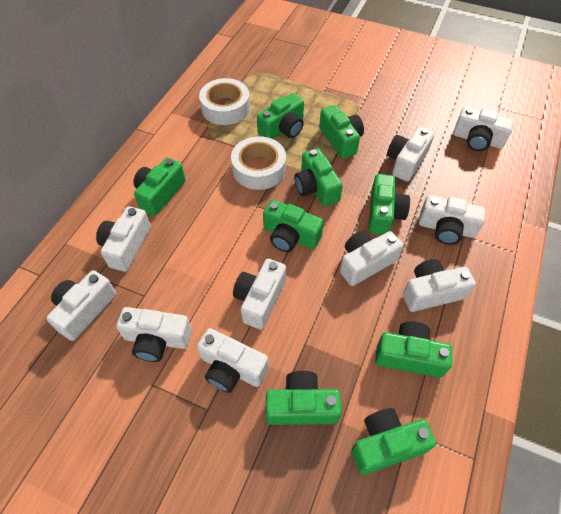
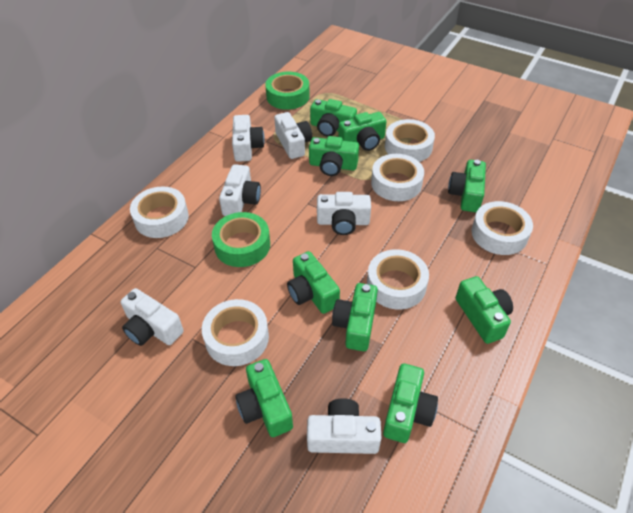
green tape: none = 0 -> [212,212,270,267] [265,72,310,110] = 2
white camera: [46,270,116,341] [96,206,151,272] [116,307,192,362] [197,328,269,393] [233,259,286,329] [340,231,403,286] [387,127,434,181] [403,259,476,312] [419,195,486,245] [453,107,514,151] = 10 -> [121,288,184,346] [219,164,261,216] [232,115,265,162] [274,112,312,159] [307,398,381,454] [317,192,371,235] = 6
white tape: [199,78,250,125] [231,136,286,190] = 2 -> [130,186,189,238] [202,299,269,366] [367,249,429,310] [371,154,424,201] [385,119,435,162] [472,201,533,255] = 6

